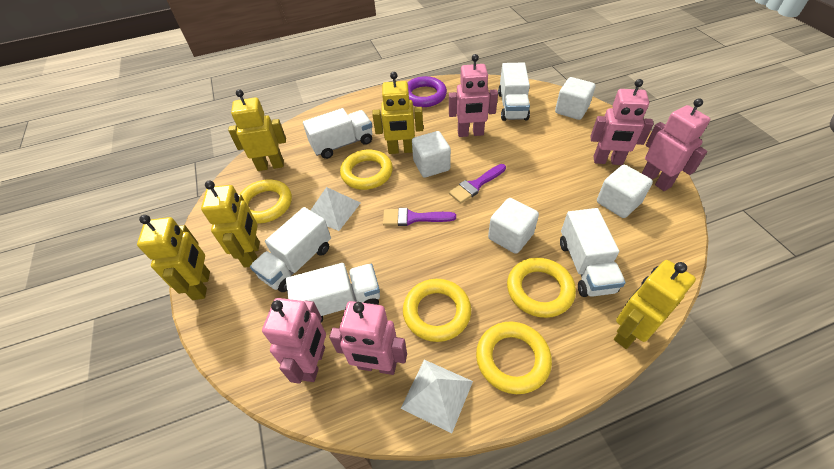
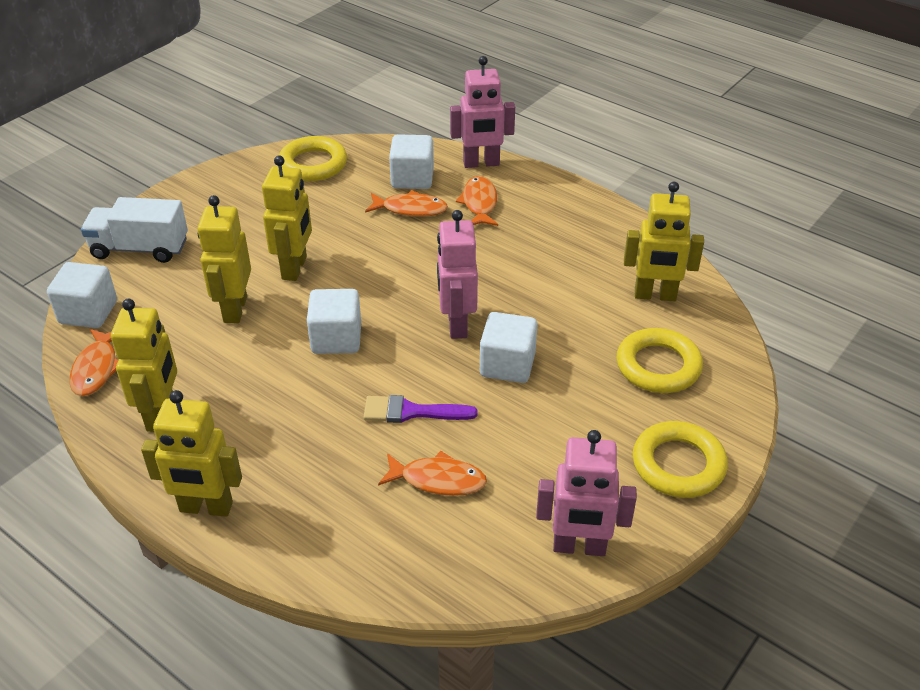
orange fish: none = 0 -> [69,329,118,396] [365,190,448,217] [378,451,487,496] [456,176,498,226] = 4
pink robot: [262,298,326,384] [329,301,407,375] [449,54,498,137] [590,79,654,165] [642,98,710,191] = 5 -> [437,210,478,339] [450,56,515,168] [536,430,637,556] = 3
purple brush: [383,208,456,226] [449,164,506,203] = 2 -> [364,395,478,423] = 1
purple ring: [407,76,447,107] = 1 -> none = 0
white pyramid: [310,187,361,231] [401,360,473,434] = 2 -> none = 0
white truck: [250,207,331,292] [286,263,380,323] [303,108,372,159] [498,62,530,121] [560,208,626,297] = 5 -> [81,197,188,263] = 1
yellow ring: [239,180,292,224] [340,150,393,190] [403,279,471,342] [476,321,552,394] [507,258,576,318] = 5 -> [279,136,347,181] [617,328,703,393] [633,421,728,498] = 3

